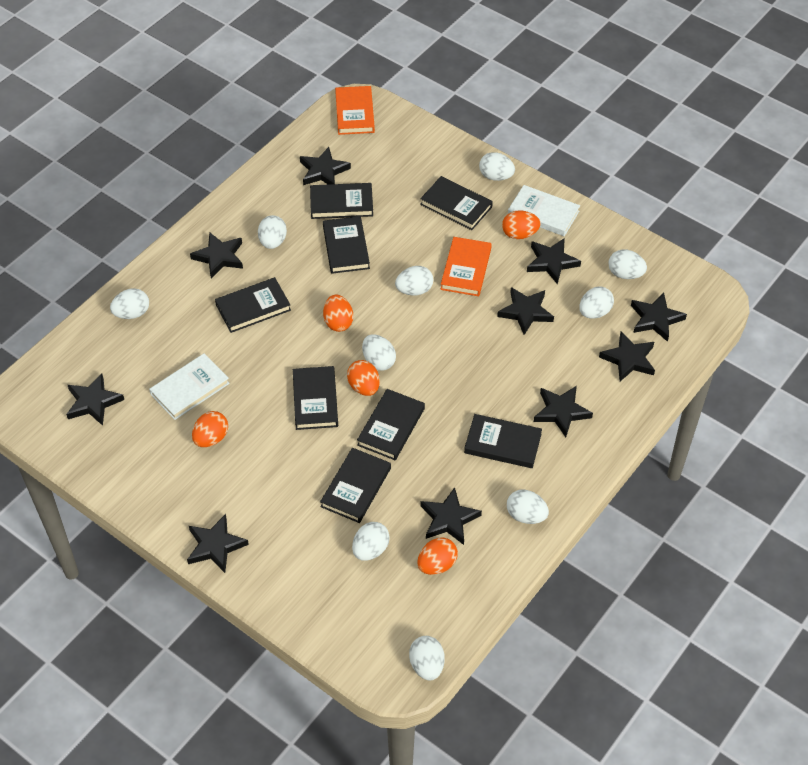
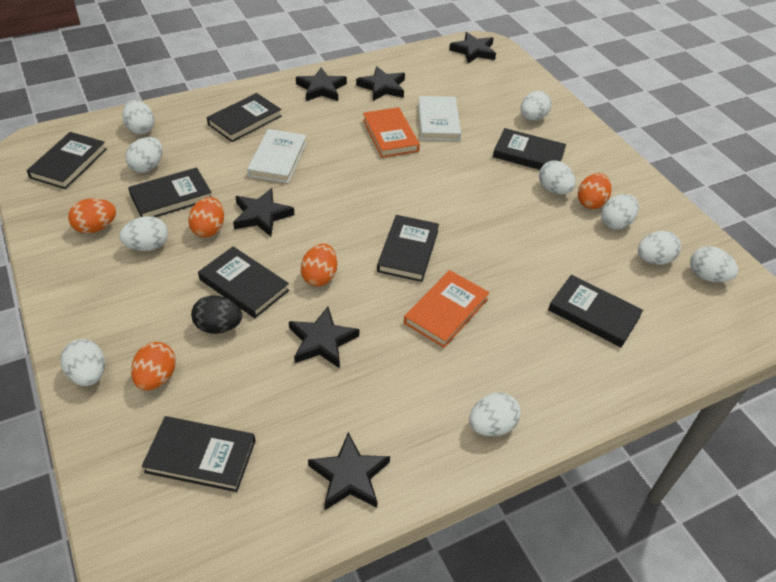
black egg: none = 0 -> [191,295,242,334] = 1
black star: [66,373,124,426] [187,514,249,573] [190,232,243,278] [300,147,351,185] [421,487,482,545] [497,287,554,335] [527,238,581,284] [534,386,593,437] [599,332,655,381] [631,293,687,342] = 10 -> [233,188,294,236] [289,307,359,368] [296,68,347,101] [308,432,390,510] [356,66,405,101] [449,32,496,63] = 6

